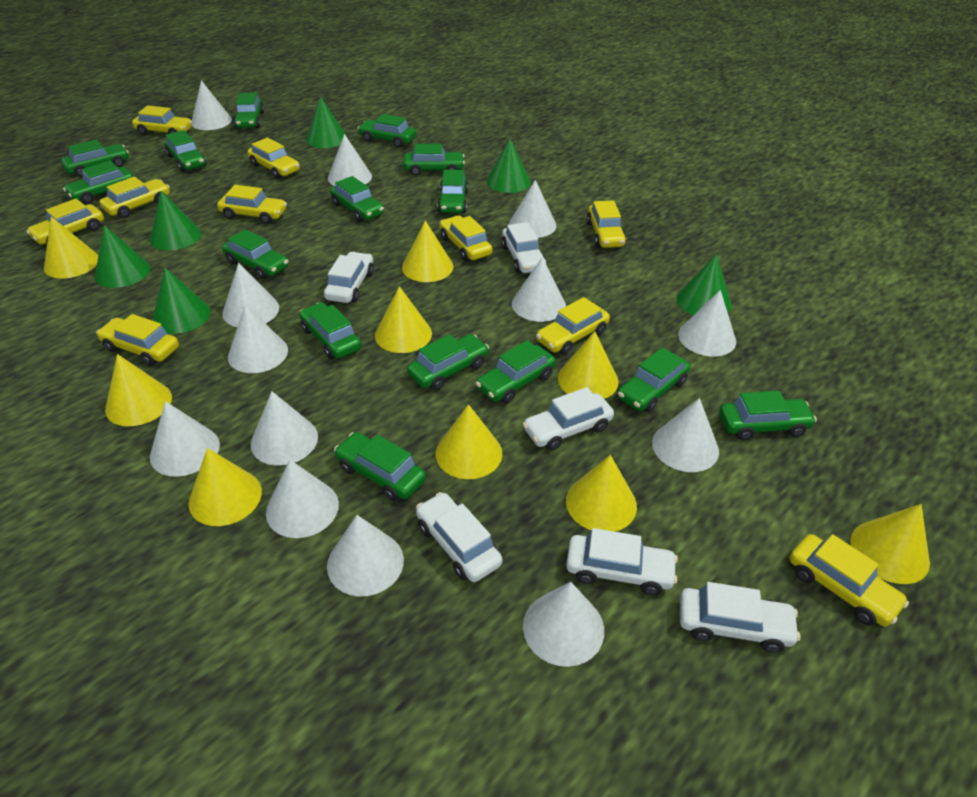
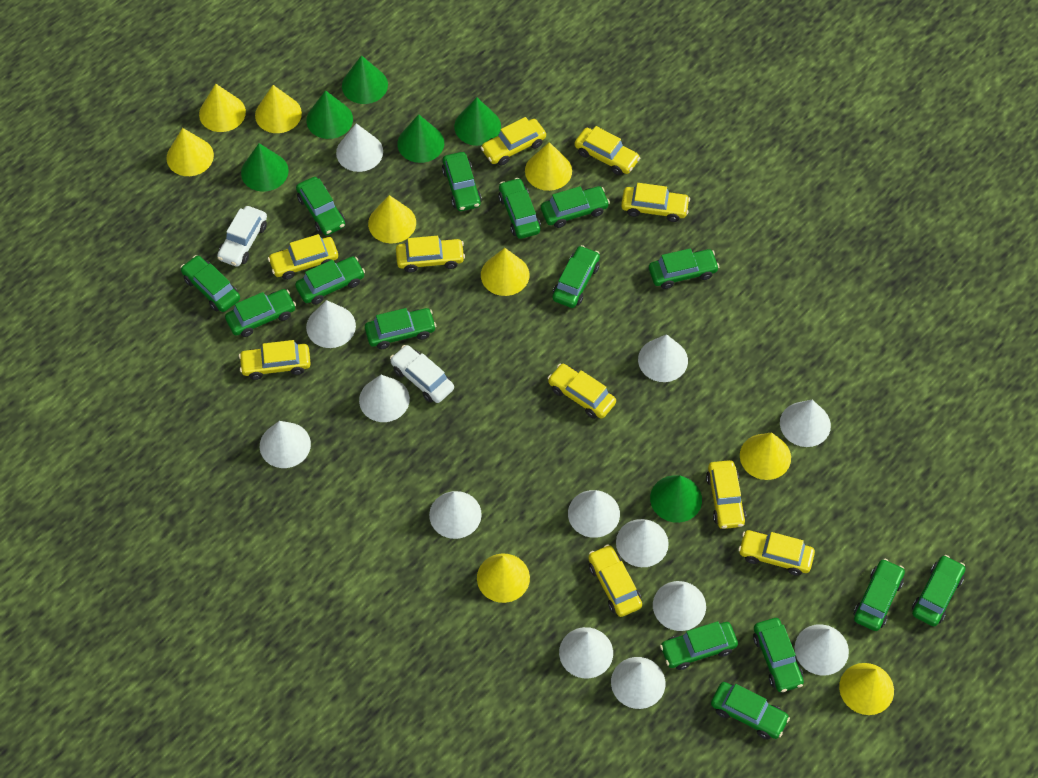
white car: [324,252,374,303] [416,492,502,582] [501,222,546,273] [523,387,614,451] [566,528,678,595] [680,582,801,653] = 6 -> [217,206,267,267] [390,345,454,403] = 2

